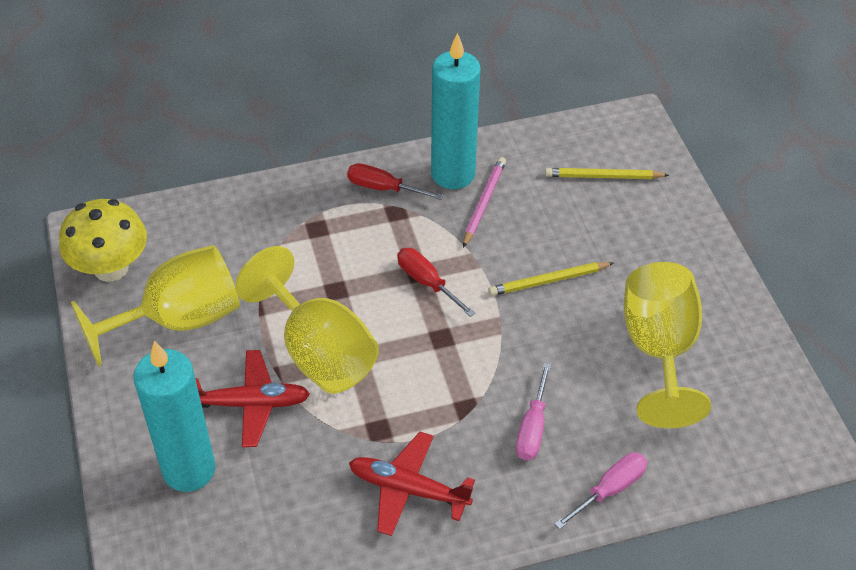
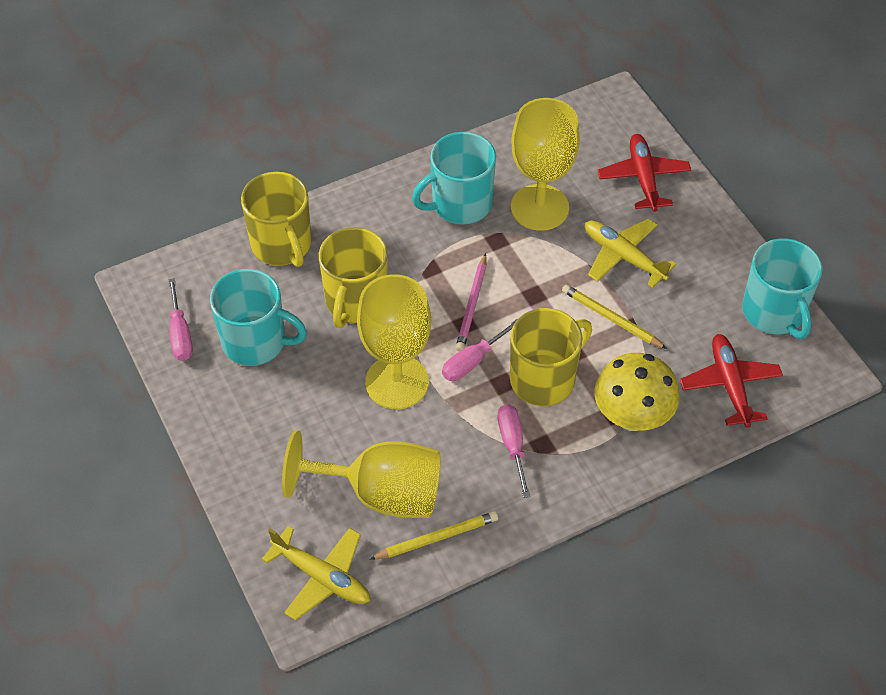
pink screwdriver: [516,363,551,461] [554,452,647,529] = 2 -> [168,278,193,361] [442,319,517,381] [497,404,530,498] = 3
red screwdriver: [347,163,443,200] [397,248,475,317] = 2 -> none = 0
turquoise candle: [133,341,216,492] [431,33,481,189] = 2 -> none = 0
turquoise mug: none = 0 -> [210,269,307,366] [412,132,496,225] [742,238,822,339] = 3
yellow mug: none = 0 -> [241,172,311,267] [319,227,388,328] [510,308,592,406] = 3
yellow plane: none = 0 -> [262,526,370,621] [585,218,677,288] = 2

